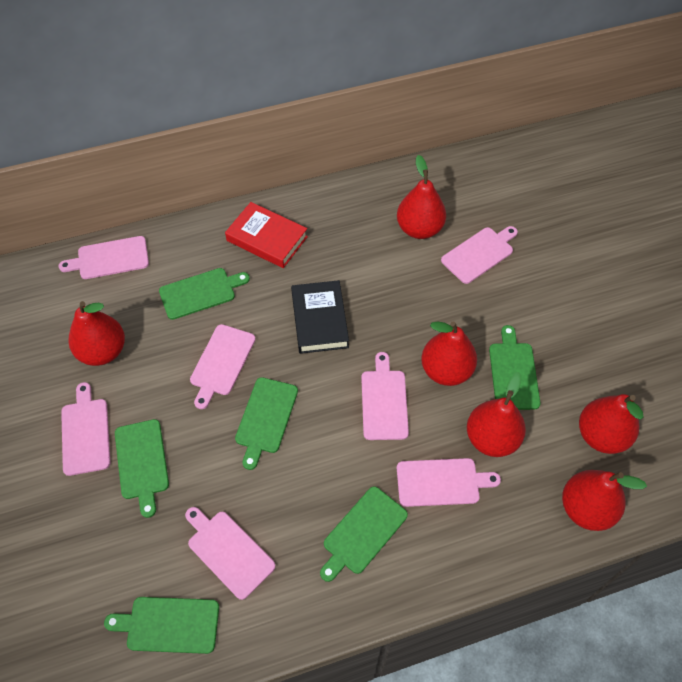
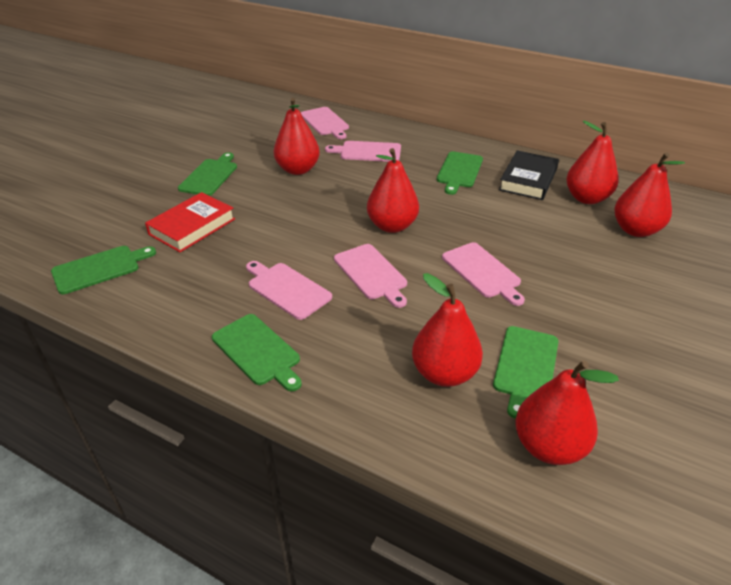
green cutting board: [104,597,219,654] [115,419,169,518] [159,268,250,320] [235,377,298,470] [320,486,408,582] [489,325,540,410] = 6 -> [51,246,156,294] [178,152,237,196] [212,314,302,391] [437,151,483,195] [493,326,559,419] = 5
pink cutting board: [59,236,149,279] [61,382,110,476] [185,507,275,600] [190,324,256,409] [361,352,409,440] [397,458,501,507] [441,226,518,284] = 7 -> [246,261,332,320] [301,107,349,139] [325,141,401,162] [334,244,407,308] [442,242,525,306] = 5

